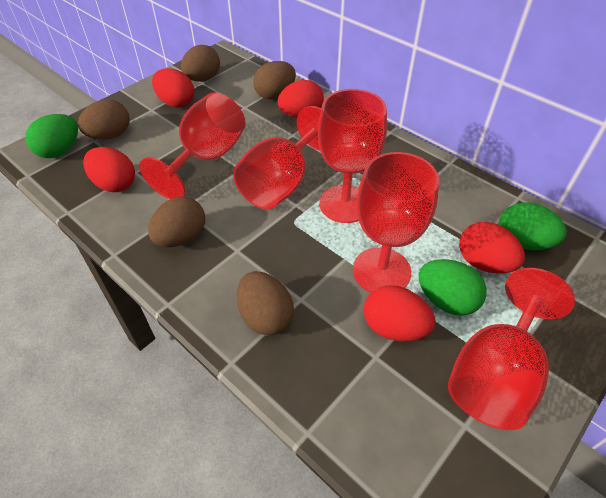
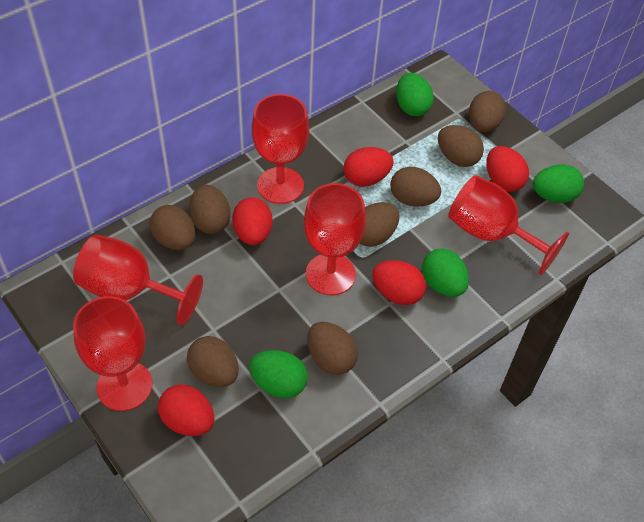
brown egg: [78,99,130,140] [148,197,205,247] [181,45,220,82] [237,271,294,336] [253,61,296,99] = 5 -> [150,205,195,250] [187,336,239,387] [190,185,231,234] [307,322,358,375] [360,202,400,247] [390,167,441,207] [438,125,484,167] [469,91,506,132] = 8
green egg: [25,114,78,158] [419,259,487,316] [499,202,567,250] = 3 -> [249,350,308,399] [396,73,434,116] [422,249,469,297] [533,165,584,203] = 4

